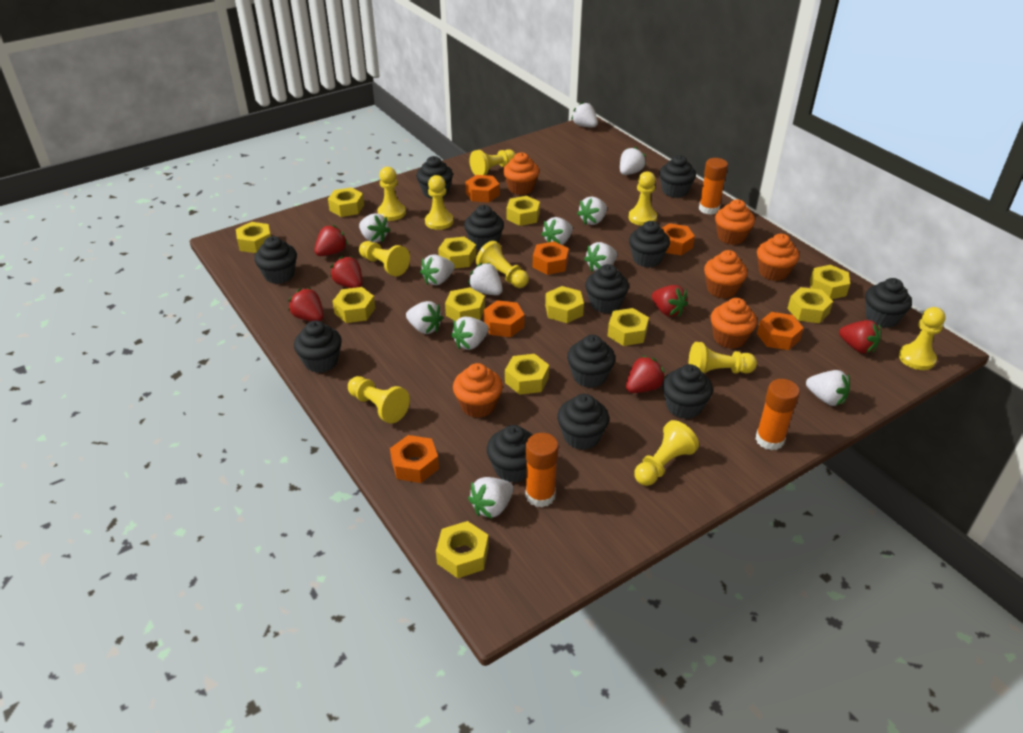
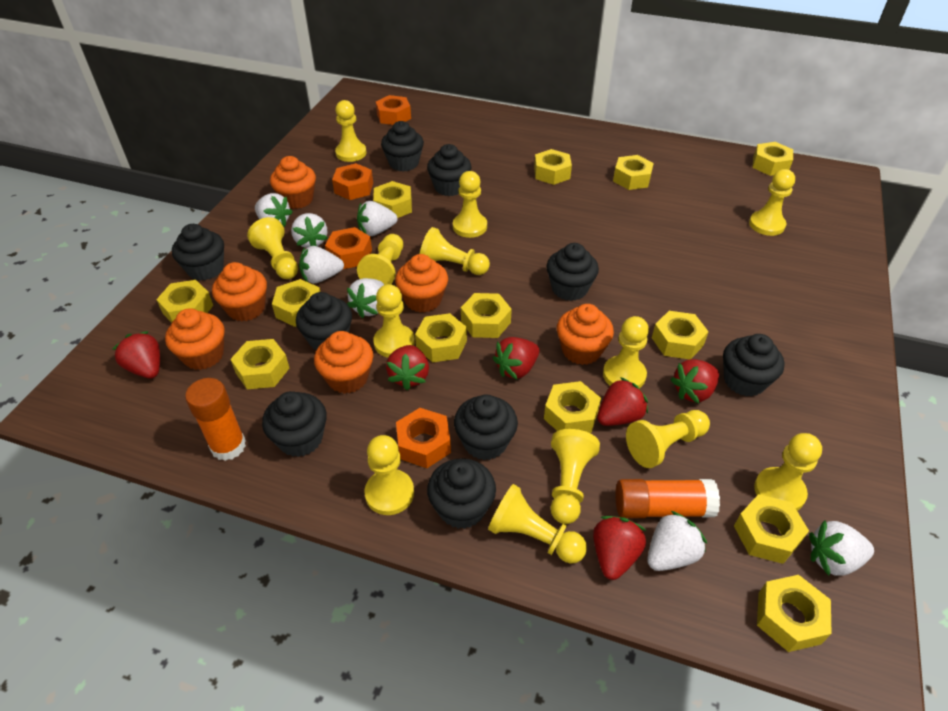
black cupcake: [254,236,297,284] [294,320,342,373] [416,156,453,199] [464,205,504,250] [487,425,533,483] [557,394,609,450] [567,335,615,388] [585,264,629,313] [629,221,670,267] [659,155,696,198] [662,364,713,419] [865,278,912,328] = 12 -> [172,224,224,281] [262,391,327,457] [296,292,352,350] [381,121,424,172] [427,144,471,196] [427,458,496,529] [454,395,518,460] [546,243,599,301] [723,334,785,397] = 9
orange glue stick: [525,433,558,507] [699,158,728,215] [756,379,800,450] = 3 -> [185,378,246,461] [615,479,720,518] = 2
orange nut: [390,435,439,483] [465,175,500,202] [483,300,524,337] [533,241,569,275] [662,223,695,255] [757,312,803,350] = 6 -> [325,227,372,269] [332,163,373,200] [376,95,411,125] [396,408,451,468] = 4
white strawberry: [359,213,391,243] [406,301,443,334] [420,255,455,285] [451,317,489,350] [468,263,503,295] [468,477,514,519] [541,217,573,245] [571,102,598,128] [577,196,607,225] [584,242,617,272] [620,147,646,175] [806,370,850,406] = 12 -> [255,193,293,227] [291,213,328,248] [299,246,344,283] [347,278,384,318] [357,201,398,236] [647,511,707,571] [809,520,874,576] = 7
yellow nut: [236,222,271,253] [328,187,364,217] [332,287,375,323] [436,521,489,578] [438,237,476,269] [445,287,485,321] [505,354,549,395] [506,196,540,226] [545,286,584,323] [607,308,649,346] [787,287,833,323] [810,265,850,299] = 12 -> [156,280,213,323] [230,339,289,389] [272,279,320,327] [373,181,412,218] [415,313,467,363] [461,293,512,338] [534,149,572,185] [544,381,601,433] [613,155,654,190] [652,311,709,360] [734,494,809,564] [753,142,793,176] [757,575,832,652] = 13
yellow pawn: [348,376,410,424] [359,241,410,276] [377,167,406,221] [425,175,453,230] [469,149,516,175] [476,241,529,288] [628,171,657,226] [634,420,699,486] [689,342,757,374] [899,307,946,370] = 10 -> [247,217,298,279] [335,100,367,162] [357,234,403,285] [364,435,414,515] [373,284,415,358] [420,227,490,275] [453,171,487,238] [488,484,587,564] [550,429,600,524] [603,316,649,388] [626,410,710,468] [749,169,795,236] [754,433,822,511] = 13

